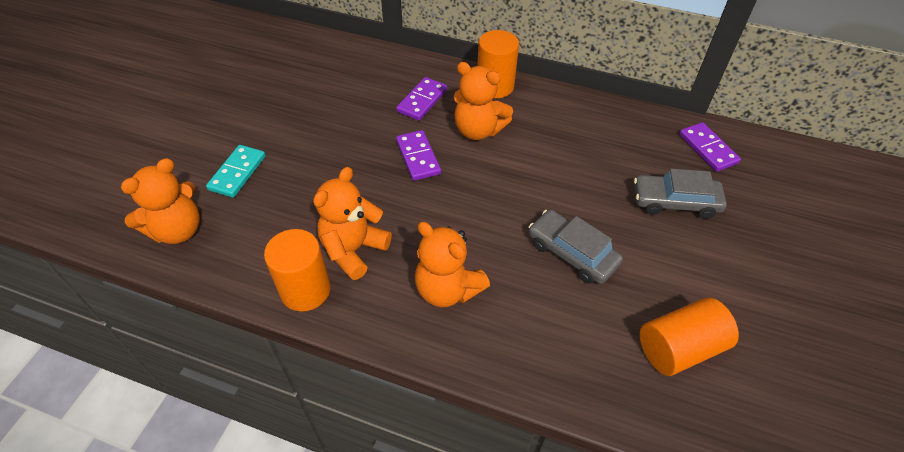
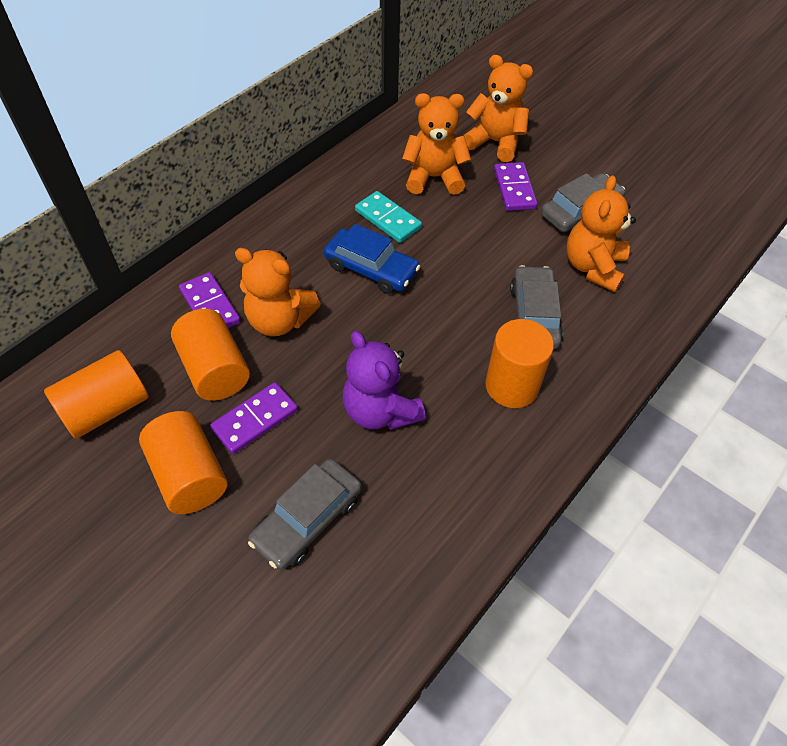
blue car: none = 0 -> [324,224,421,294] = 1
grey car: [529,209,623,284] [634,169,727,219] = 2 -> [248,459,362,571] [510,265,563,349] [541,173,625,233] = 3
orange cylinder: [264,229,330,312] [477,30,519,98] [640,297,739,376] = 3 -> [44,350,149,439] [139,411,228,514] [171,309,250,401] [485,319,554,408] = 4
purple teddy bear: none = 0 -> [342,331,426,430] = 1

